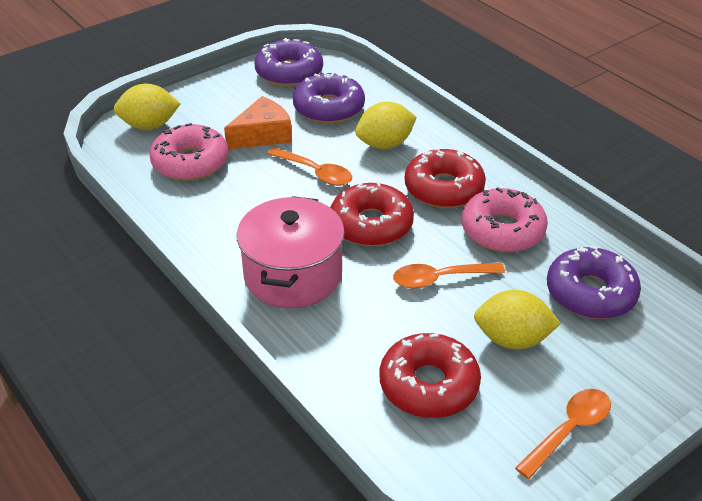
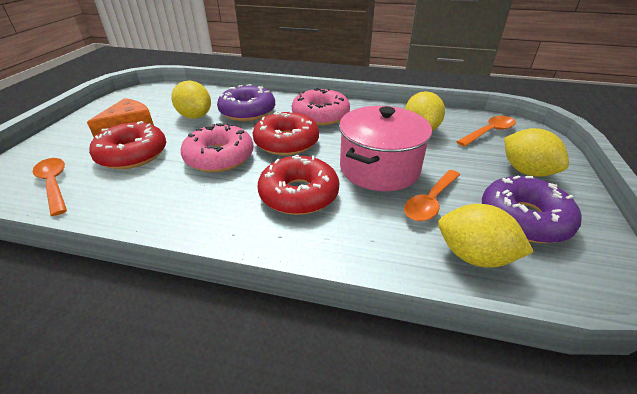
purple donut: [255,38,323,86] [293,73,365,124] [547,245,641,319] = 3 -> [217,84,275,121] [482,175,581,243] = 2
yellow lemon: [114,84,181,130] [355,102,417,149] [474,290,561,349] = 3 -> [171,81,211,119] [405,91,445,131] [438,204,534,268] [504,128,569,177] = 4

